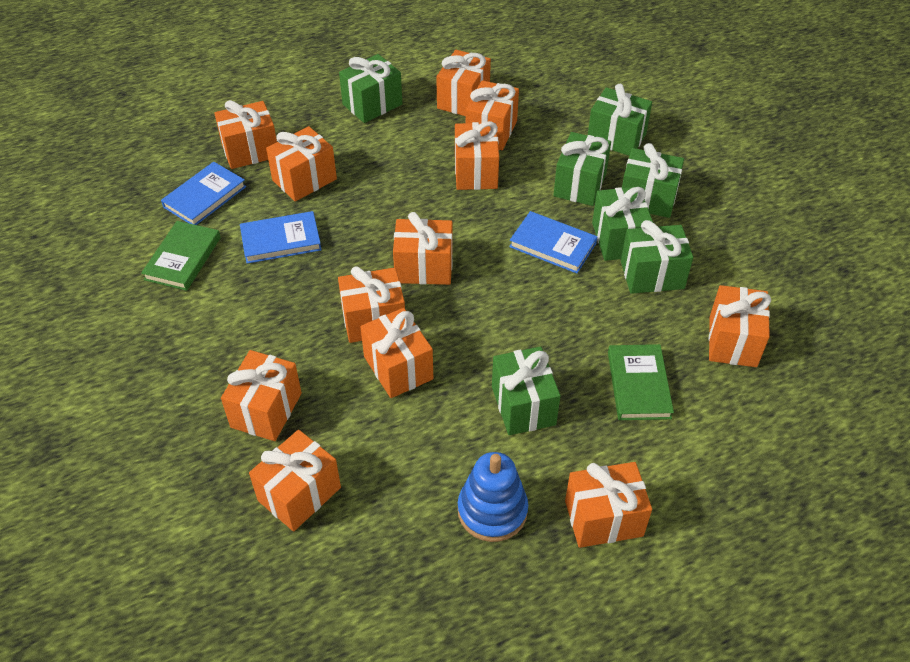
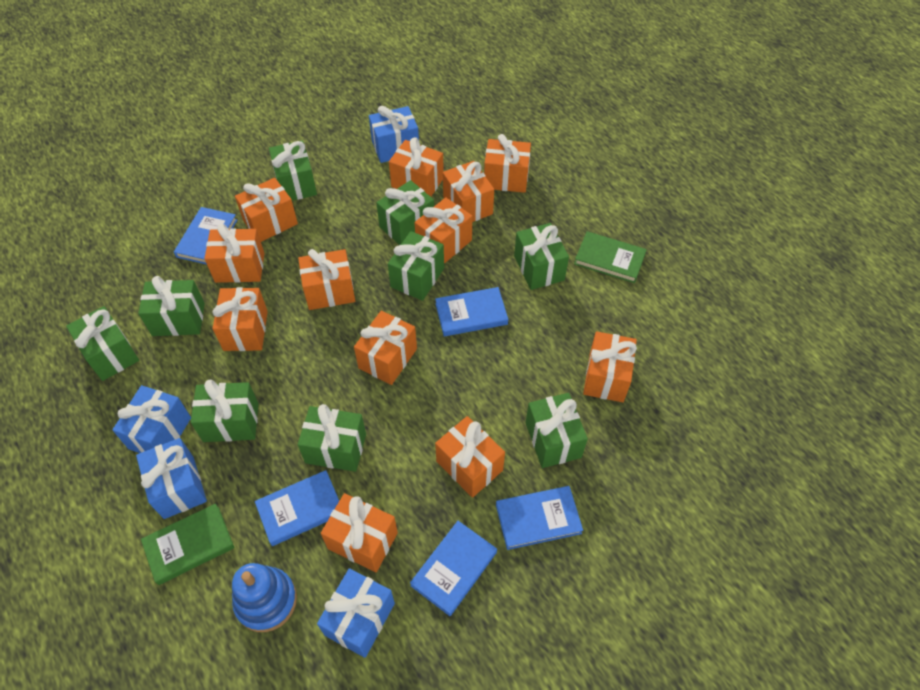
blue book: [161,162,246,225] [240,211,322,264] [509,211,597,273] = 3 -> [174,207,237,265] [255,470,339,546] [410,521,497,616] [435,287,508,336] [496,486,583,550] = 5
blue gift: none = 0 -> [112,385,191,453] [136,438,207,519] [317,568,395,658] [369,106,419,163] = 4
green gift: [339,54,402,123] [492,347,561,435] [553,132,611,206] [588,84,652,156] [592,186,653,261] [621,220,693,294] [622,143,684,218] = 7 -> [66,306,139,381] [138,276,205,336] [191,380,259,442] [269,140,317,201] [298,404,366,472] [376,180,434,245] [388,231,444,301] [514,223,569,290] [526,393,588,468] = 9

